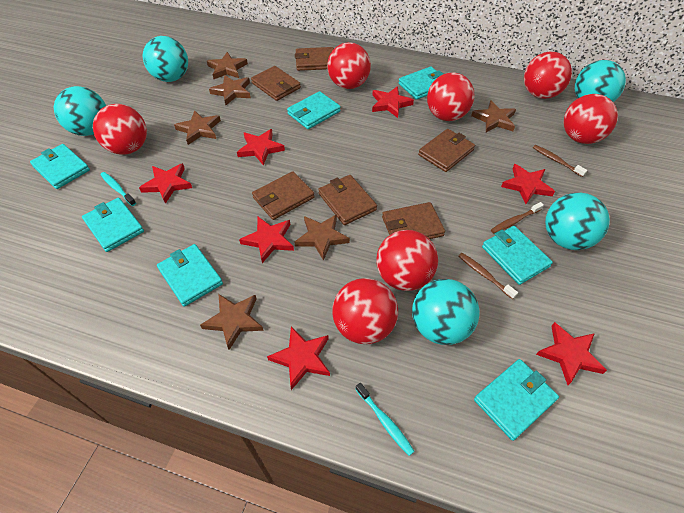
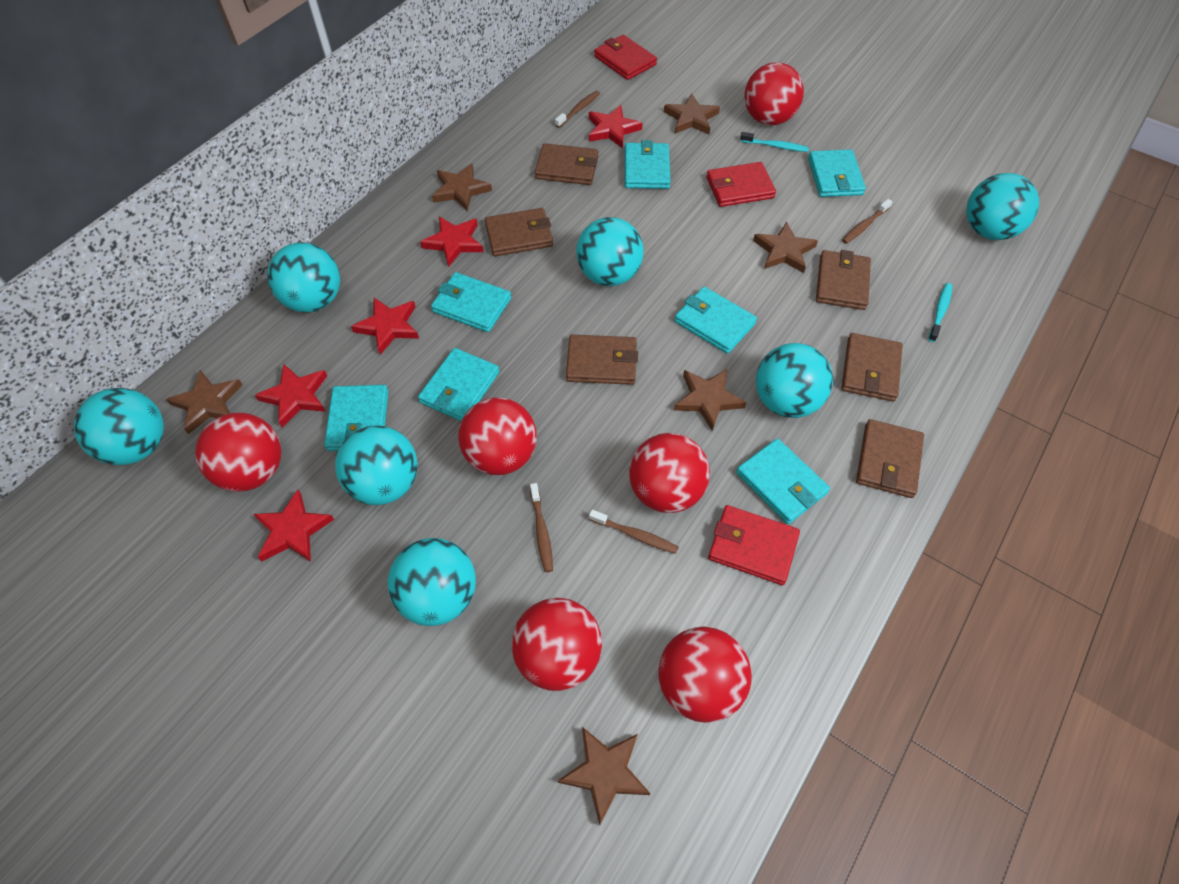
brown toothbrush: [459,253,518,299] [491,202,544,233] [533,145,587,177] = 3 -> [530,483,553,572] [555,91,600,128] [589,510,679,554] [842,199,893,244] = 4
red ball: [93,104,147,155] [327,42,371,89] [332,278,398,344] [376,230,438,291] [427,72,475,121] [524,52,572,99] [563,94,618,144] = 7 -> [195,413,281,492] [458,397,537,475] [512,598,602,691] [629,433,710,513] [658,627,752,723] [744,62,804,125] = 6
red star: [139,163,192,204] [237,129,285,165] [239,217,294,263] [267,327,330,390] [372,86,414,118] [501,164,555,204] [536,322,607,385] = 7 -> [254,490,334,562] [255,364,327,427] [351,298,419,355] [420,216,484,267] [589,105,642,148] = 5
red wallet: none = 0 -> [594,35,657,80] [706,162,776,207] [708,505,800,585] = 3
turquoise ball: [54,86,106,136] [143,36,188,82] [412,279,480,345] [545,193,610,250] [575,60,626,102] = 5 -> [74,388,164,465] [267,242,340,312] [335,425,418,505] [388,538,476,626] [576,217,644,286] [756,343,833,418] [966,173,1039,240] = 7

